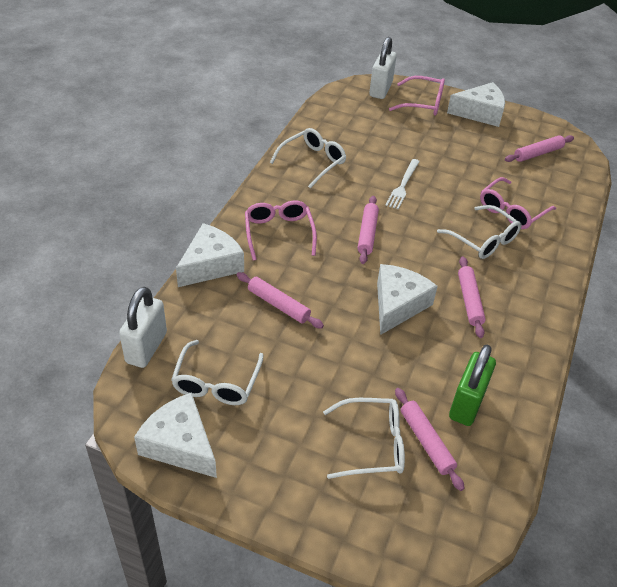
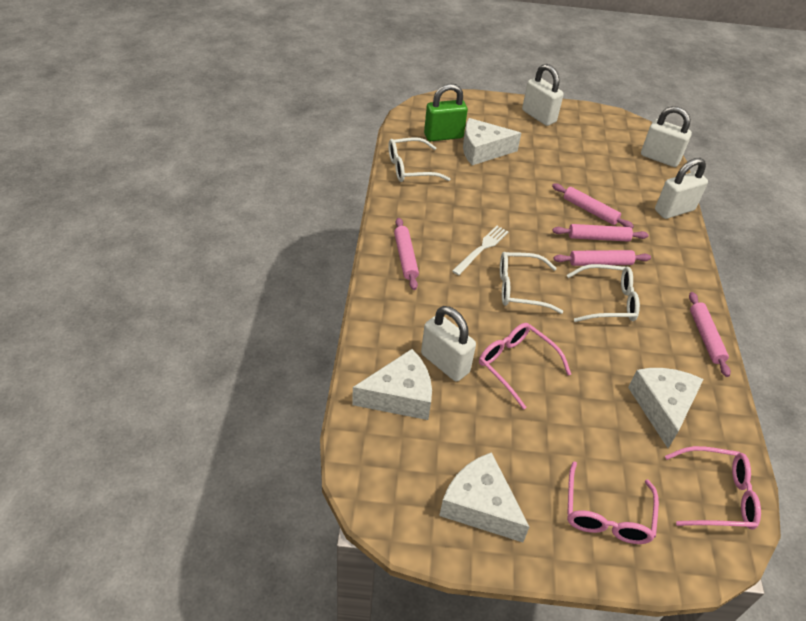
white glasses: [171,340,263,405] [270,128,346,188] [323,398,405,479] [437,205,522,259] = 4 -> [389,137,450,182] [500,252,563,314] [567,264,640,322] = 3
white padlock: [119,287,167,368] [369,37,397,99] = 2 -> [421,306,476,382] [522,64,564,126] [641,106,692,167] [655,158,708,219] = 4

